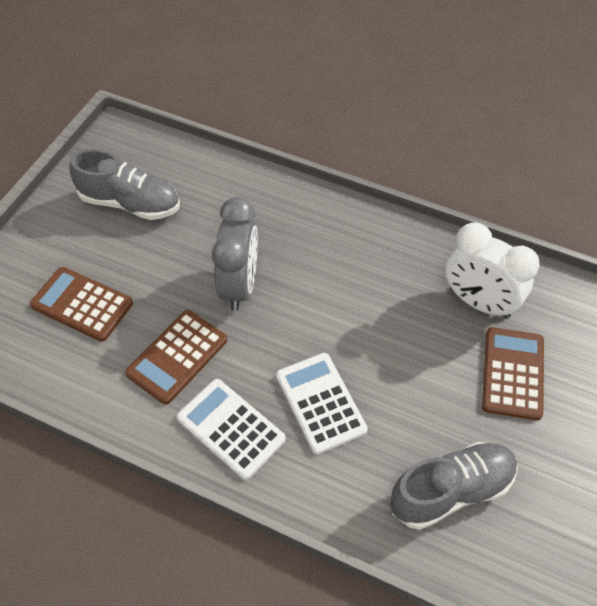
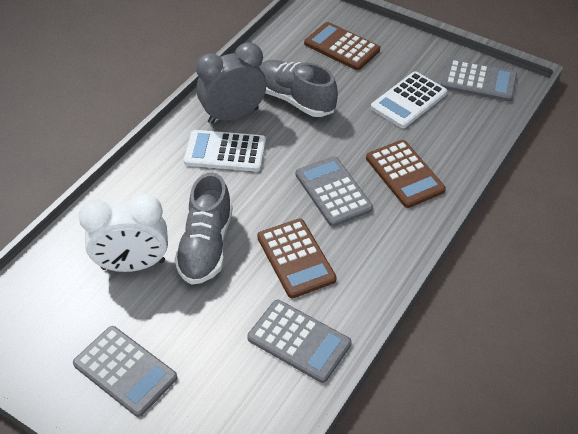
grey calculator: none = 0 -> [73,326,178,417] [247,300,351,383] [296,156,373,227] [441,59,517,102] = 4

